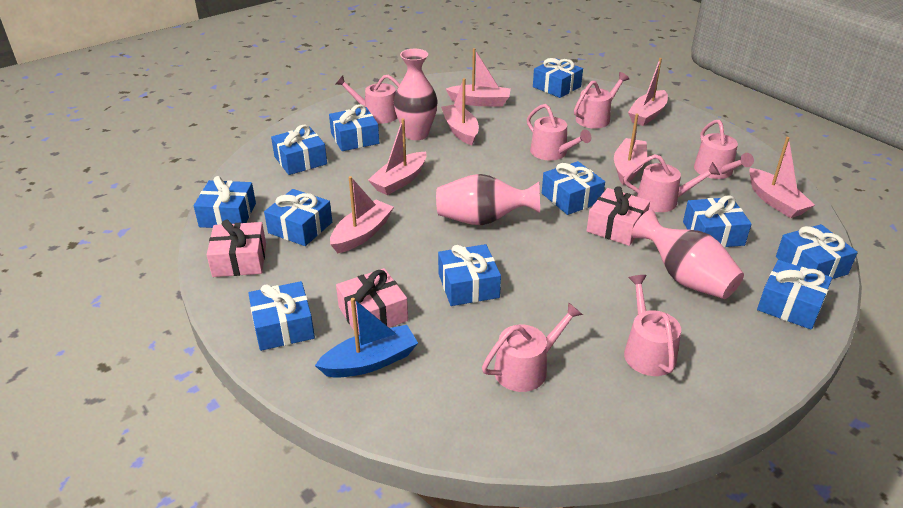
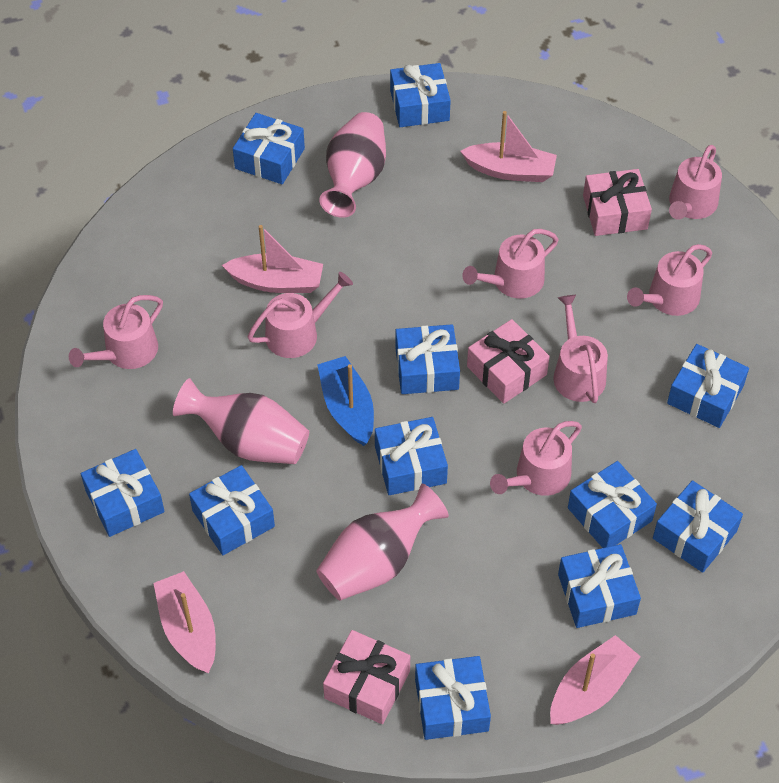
pink boat: [330,176,394,253] [368,118,427,195] [441,78,479,145] [446,48,511,106] [614,113,647,185] [628,58,668,126] [749,137,815,218] = 7 -> [153,571,216,673] [222,225,323,293] [460,111,557,182] [550,635,641,725] = 4

